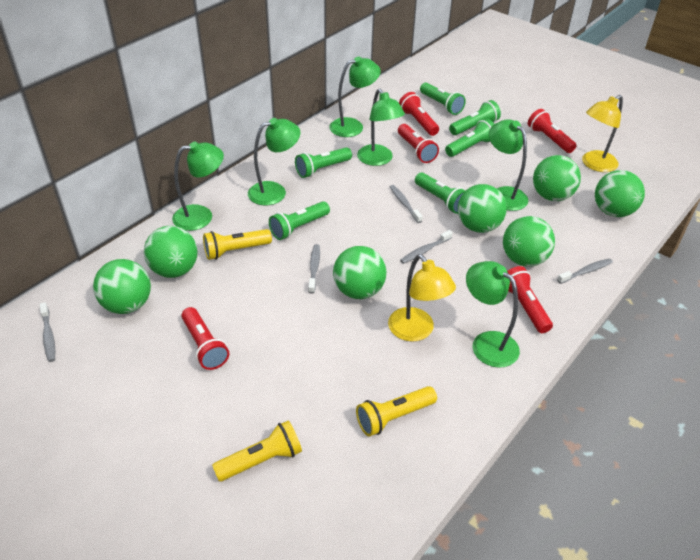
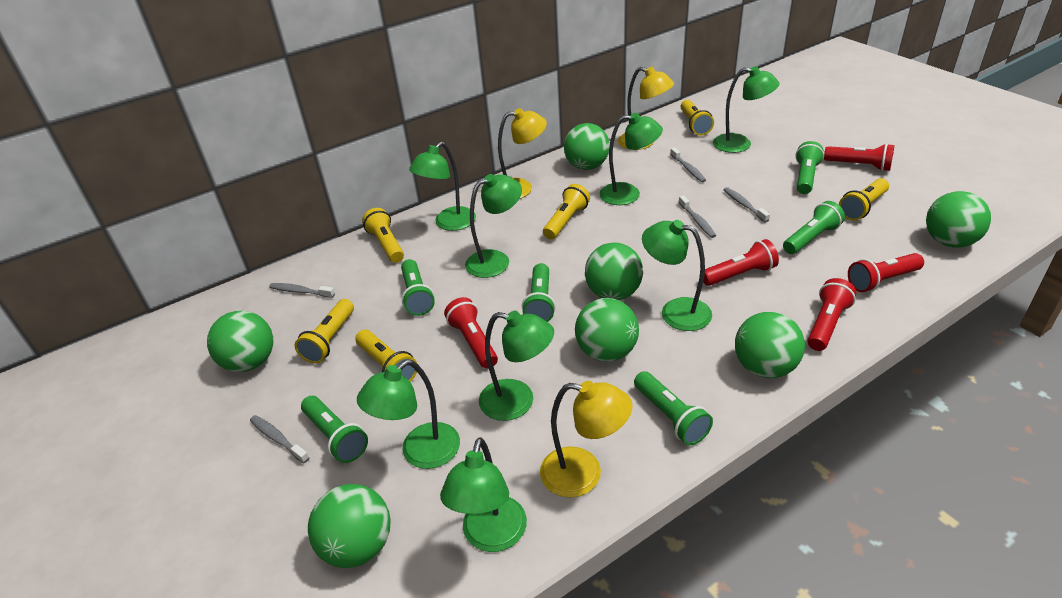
green lamp: [172,141,224,231] [248,118,300,206] [329,56,381,137] [357,89,405,166] [466,261,520,368] [489,119,528,211] = 6 -> [357,360,460,469] [409,142,476,231] [440,437,527,552] [465,174,522,278] [479,311,554,421] [600,113,663,205] [642,220,712,331] [713,66,780,153] = 8
yellow flashlight: [203,229,272,260] [212,420,302,481] [356,386,437,436] = 3 -> [295,299,354,363] [355,330,417,382] [362,208,404,263] [543,184,590,239] [680,100,714,135] [839,178,889,221] = 6
yellow lamp: [388,254,456,342] [582,95,623,172] = 2 -> [498,108,547,199] [540,381,633,498] [618,67,674,150] = 3

